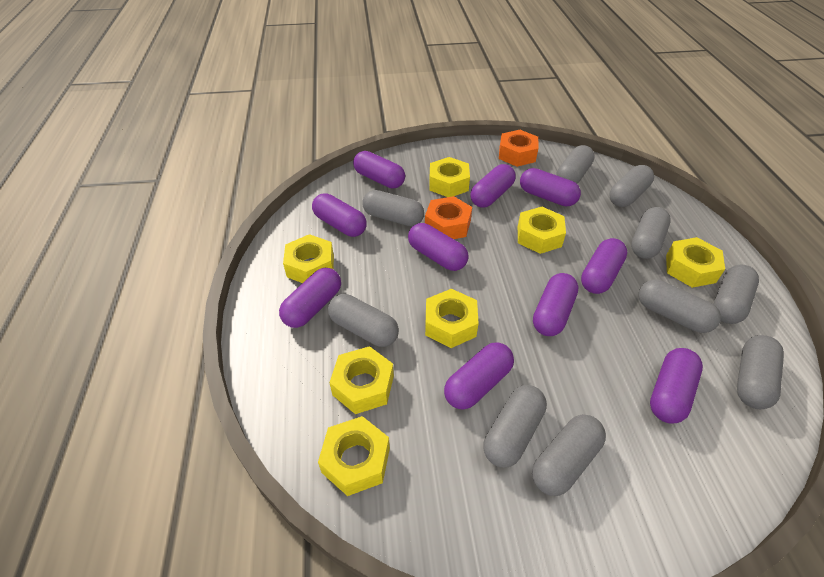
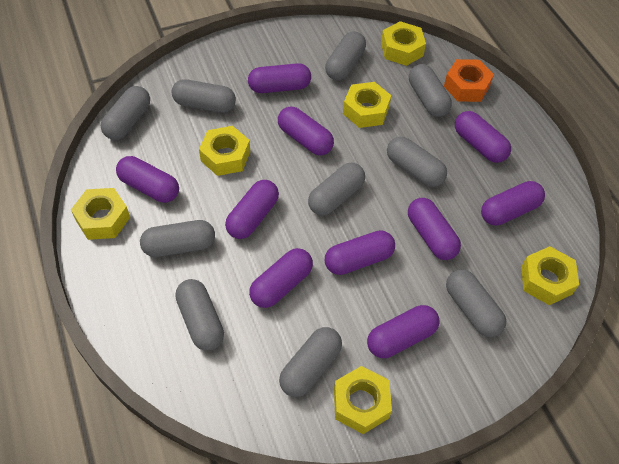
orange nut: [425,196,472,239] [499,130,538,167] = 2 -> [444,59,494,102] = 1
yellow nut: [283,234,334,283] [318,416,390,496] [329,346,394,414] [425,289,479,348] [430,157,470,197] [518,207,566,254] [666,237,725,288] = 7 -> [71,188,130,240] [199,126,250,176] [334,366,392,434] [343,82,391,128] [381,21,426,66] [521,246,579,305] = 6

